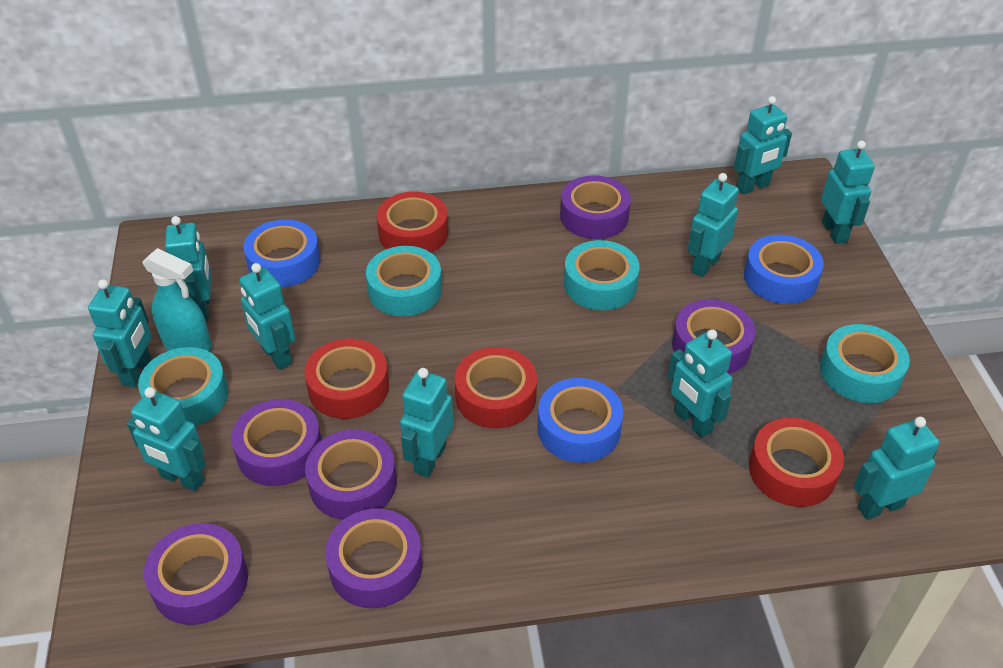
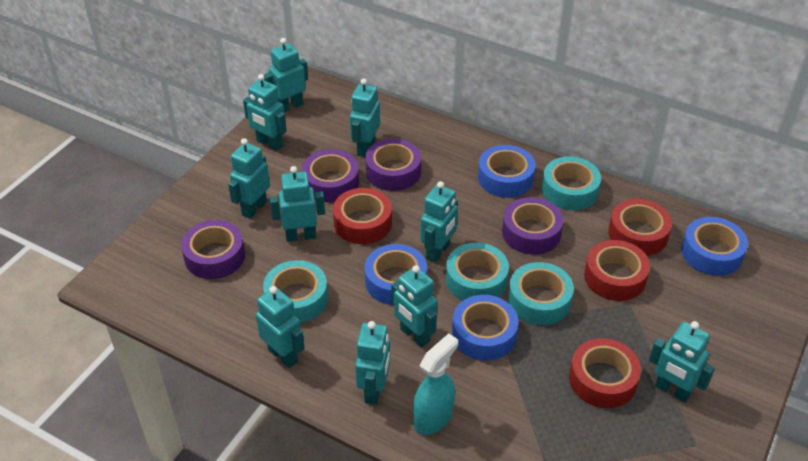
blue tape: [243,219,320,287] [538,378,623,463] [744,234,824,304] = 3 -> [365,244,427,305] [452,295,518,361] [478,145,536,198] [681,217,748,276] = 4
purple tape: [144,523,248,625] [231,399,322,486] [305,430,397,520] [325,508,423,608] [560,176,631,239] [672,299,755,374] = 6 -> [181,220,245,279] [302,149,359,202] [365,139,421,191] [502,197,563,255] = 4

